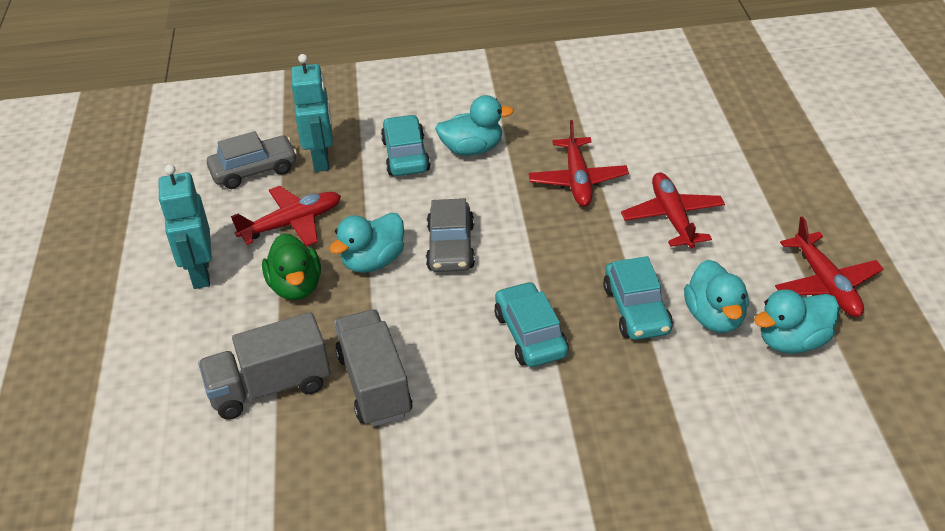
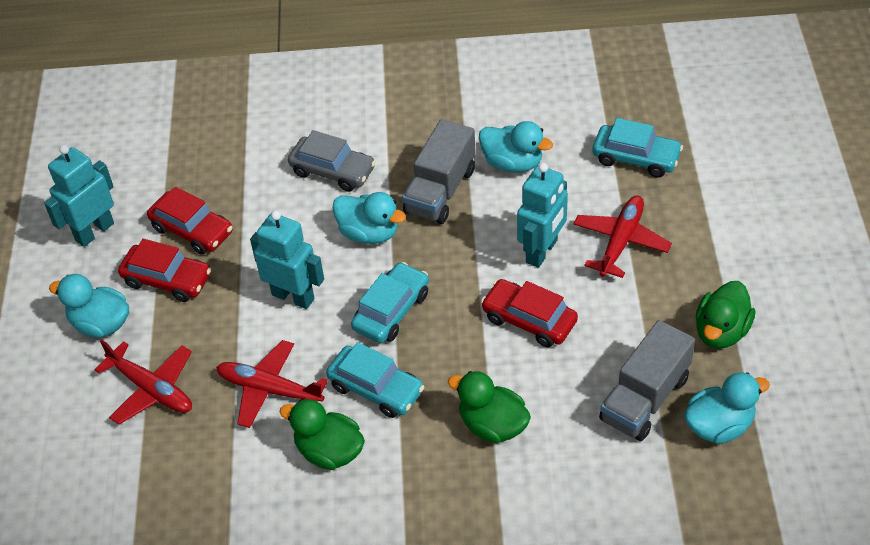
green duck: [262,233,321,300] = 1 -> [280,399,365,470] [448,371,531,443] [696,281,756,348] = 3
grey car: [207,131,297,189] [426,198,475,272] = 2 -> [288,130,376,192] = 1
red car: none = 0 -> [118,239,211,302] [147,187,233,255] [481,279,578,348] = 3
red plane: [231,186,341,246] [528,120,629,207] [621,173,725,248] [775,216,884,317] = 4 -> [94,340,192,425] [216,340,328,428] [573,196,672,278] = 3
turquoise robot: [158,164,212,289] [291,54,333,172] = 2 -> [44,145,114,247] [250,210,324,309] [517,163,568,268] = 3

